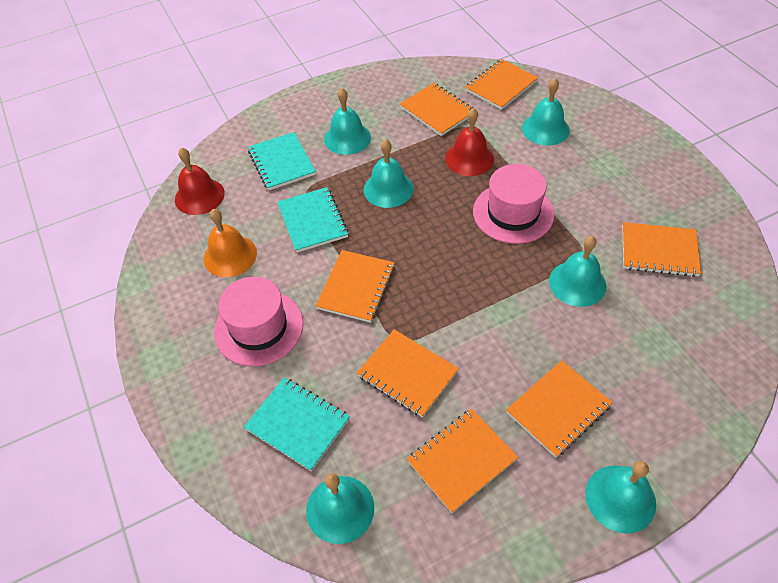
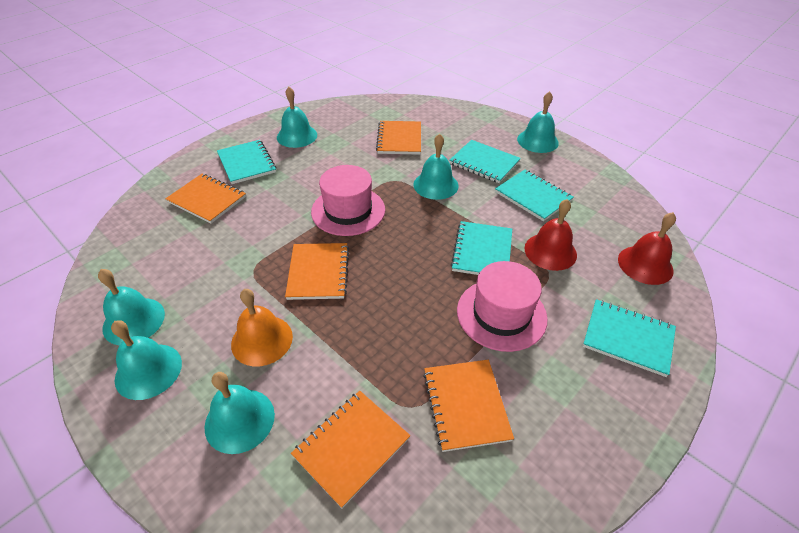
orange notebook: [316,250,395,323] [357,329,459,418] [400,83,473,136] [407,409,518,513] [465,59,538,110] [506,360,613,458] [622,222,701,277] = 7 -> [165,174,246,223] [285,243,349,300] [291,391,410,509] [376,121,421,155] [423,360,514,452] = 5
turquoise notebook: [244,377,350,471] [248,132,316,190] [277,187,348,253] = 3 -> [217,140,276,184] [449,140,521,183] [451,221,512,275] [495,169,574,221] [583,299,676,377] = 5

